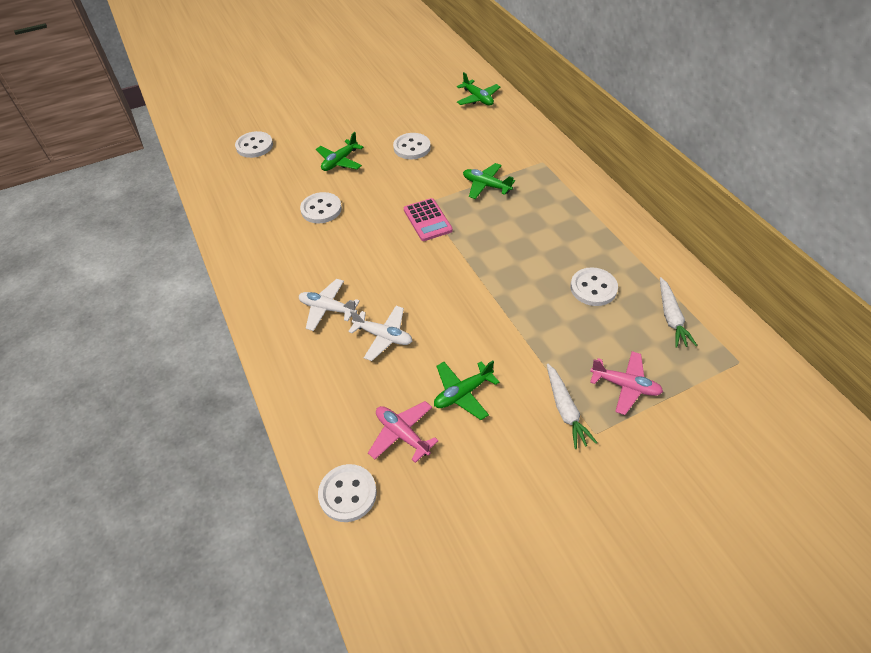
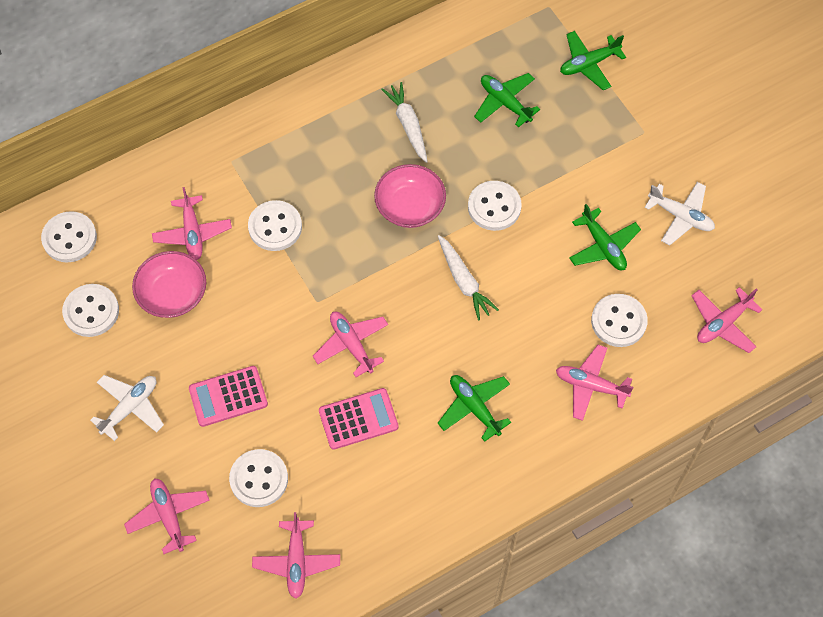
pink bowl: none = 0 -> [132,251,206,318] [374,164,446,228] = 2
pink calculator: [404,198,453,241] = 1 -> [189,366,268,427] [319,388,399,450] = 2
pink plane: [368,401,438,463] [590,351,663,415] = 2 -> [124,478,210,554] [152,187,232,260] [252,512,340,599] [313,312,388,377] [556,345,634,421] [692,287,762,353] = 6
white button: [235,131,273,158] [300,192,342,223] [318,464,377,522] [393,133,431,159] [570,267,618,306] = 5 -> [41,211,97,263] [62,284,119,337] [229,449,288,507] [248,200,302,251] [468,181,522,231] [591,294,648,347] = 6

